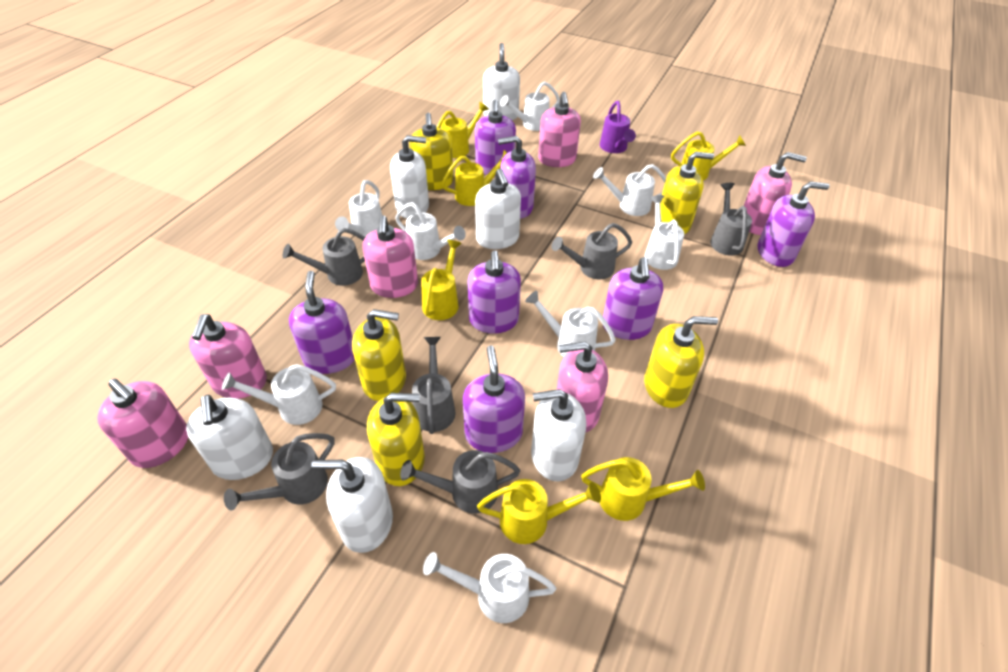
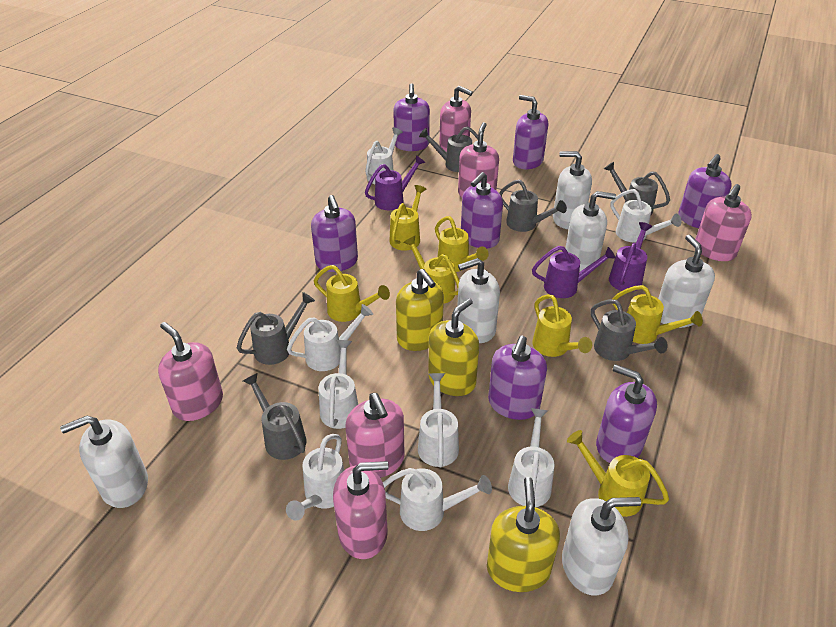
purple watering can: [600,101,636,153] = 1 -> [365,155,425,210] [532,246,616,298] [609,222,652,292] = 3
yellow soap dispenser: [352,309,406,401] [367,393,425,486] [409,113,454,190] [644,316,718,408] [660,151,714,234] = 5 -> [396,269,444,351] [428,298,479,396] [487,477,560,592] = 3
yellow watering can: [421,240,462,320] [436,102,489,158] [441,150,507,206] [477,479,601,544] [581,457,705,521] [671,131,746,180] = 6 -> [314,265,390,322] [389,185,426,251] [403,236,459,304] [435,216,489,272] [532,294,592,357] [567,430,669,517] [612,285,703,344] = 7

